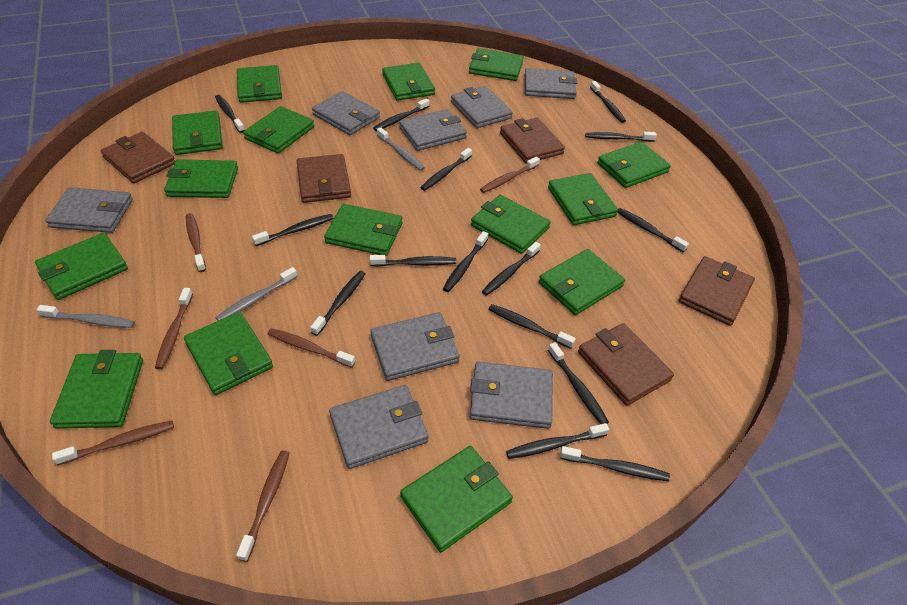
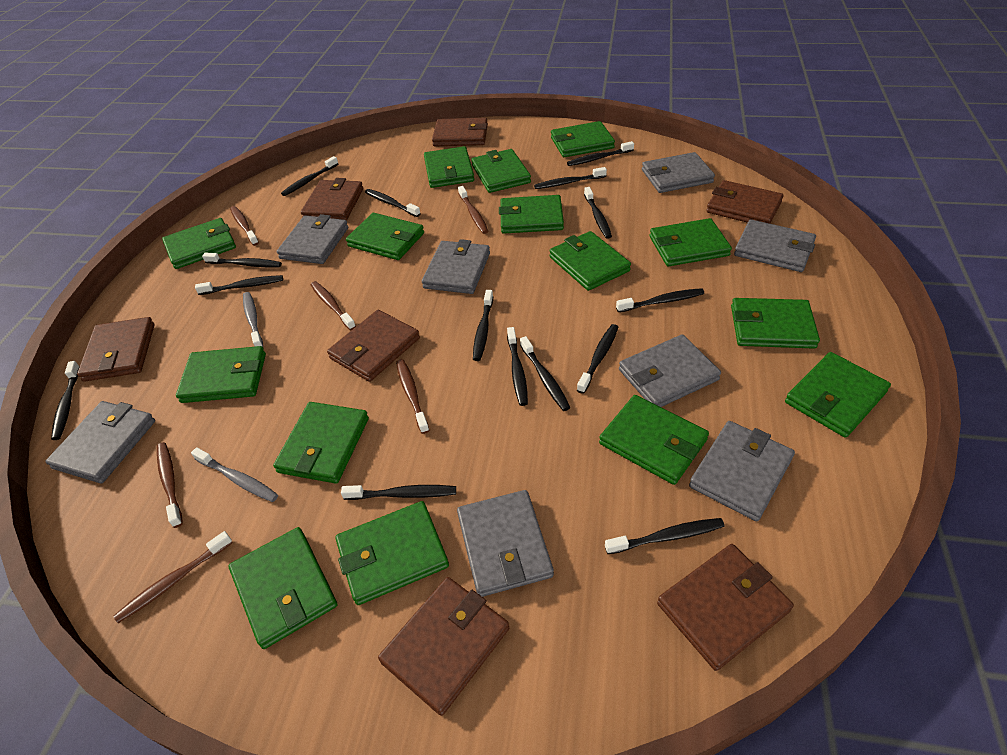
brown wallet: [101,132,176,183] [297,154,351,203] [500,118,565,164] [578,323,674,406] [679,256,755,326] = 5 -> [77,317,155,382] [301,178,363,221] [327,310,420,382] [378,577,509,716] [432,118,488,146] [657,544,794,671] [706,180,783,224] = 7
grey toothbrush: [37,305,135,328] [215,267,298,321] [377,128,425,171] = 3 -> [191,447,278,502] [243,292,263,347] = 2

